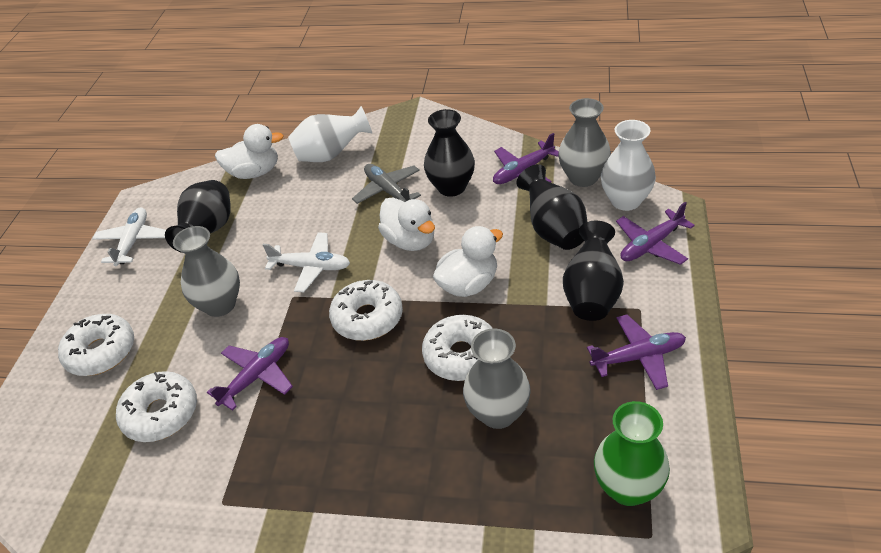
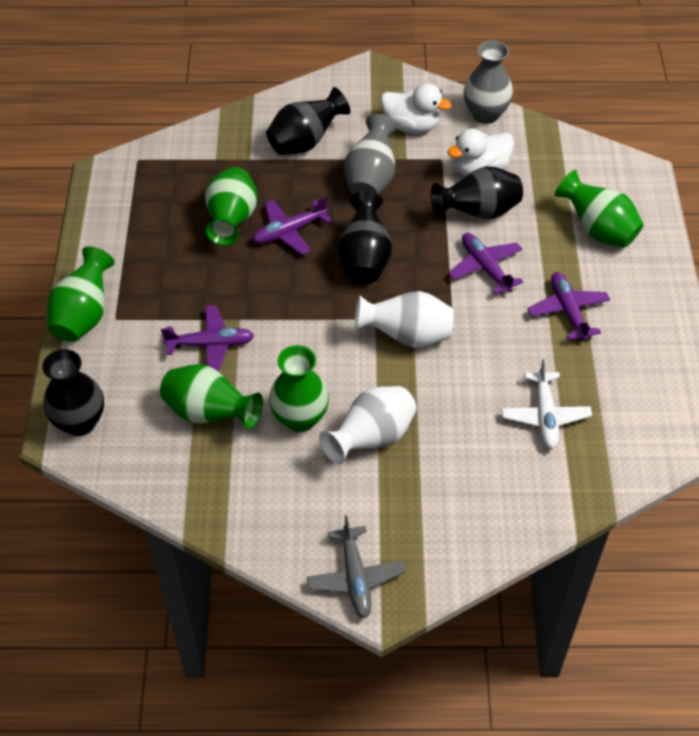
green vase: [594,401,670,506] = 1 -> [47,246,115,342] [160,364,263,429] [205,167,257,246] [269,345,329,432] [555,170,644,247] = 5
grey vase: [173,226,240,317] [463,328,531,429] [558,98,611,187] = 3 -> [344,114,396,195] [464,40,513,124] = 2
white donut: [58,314,134,376] [116,371,197,442] [329,280,403,341] [422,315,493,381] = 4 -> none = 0
white duck: [215,124,283,179] [378,197,435,251] [433,226,503,297] = 3 -> [381,83,452,133] [447,129,514,176] = 2
white plane: [93,207,166,266] [263,232,350,292] = 2 -> [501,359,592,449] = 1

